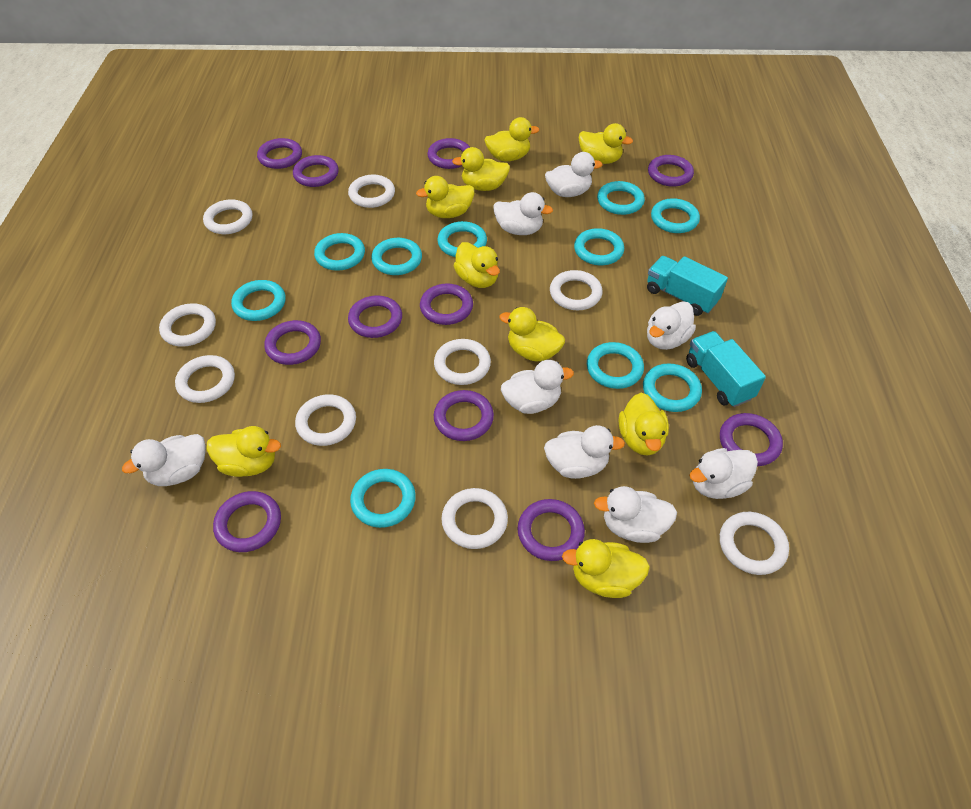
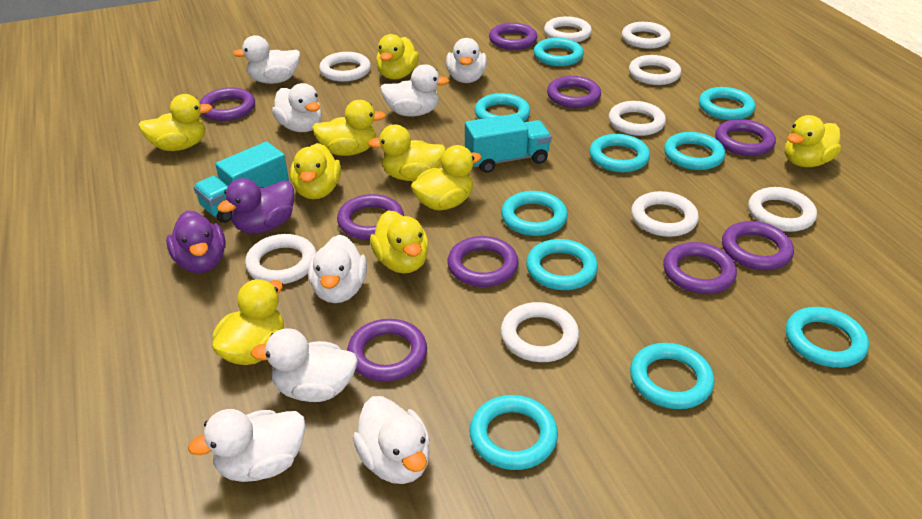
purple duck: none = 0 -> [166,211,226,273] [217,178,294,234] = 2
purple ring: [213,491,281,552] [257,138,302,169] [264,320,321,365] [293,155,339,187] [348,296,402,338] [420,283,473,325] [427,138,470,169] [434,390,494,441] [517,499,585,561] [648,155,694,187] [720,413,783,466] = 11 -> [199,87,255,121] [337,194,404,240] [347,319,427,381] [447,236,519,287] [489,23,537,50] [547,76,601,108] [663,242,737,294] [715,119,776,156] [722,221,794,270] = 9

